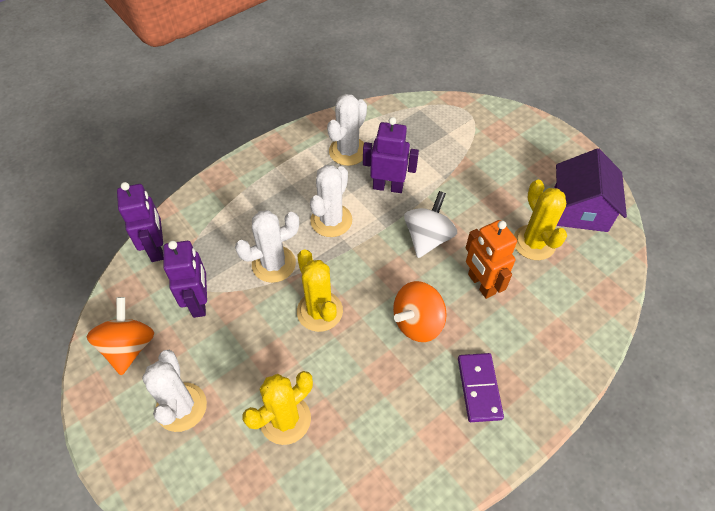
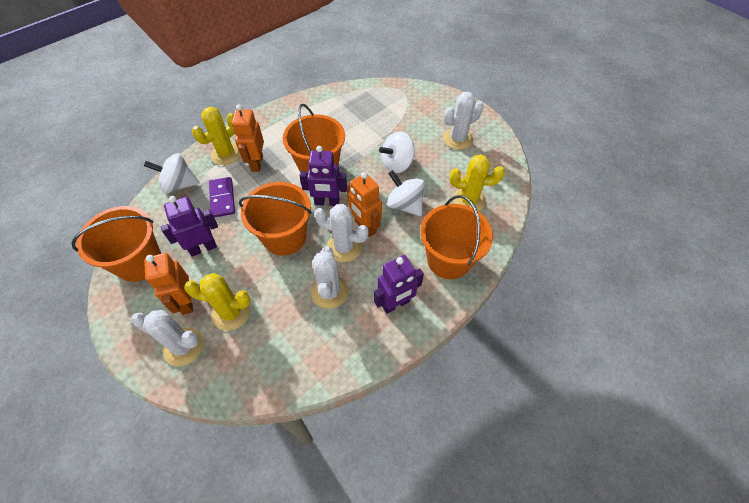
orange bucket: none = 0 -> [71,206,161,282] [239,182,312,256] [283,104,345,174] [420,195,493,279] = 4
orange robot: [466,220,517,299] = 1 -> [144,253,193,315] [232,104,264,172] [347,172,382,237] = 3
orange spinning top: [87,297,154,376] [393,281,447,342] = 2 -> none = 0
purple house: [554,148,627,232] = 1 -> none = 0
white spinning top: [404,191,457,258] = 1 -> [144,153,200,193] [379,132,415,173] [387,170,425,216] = 3

